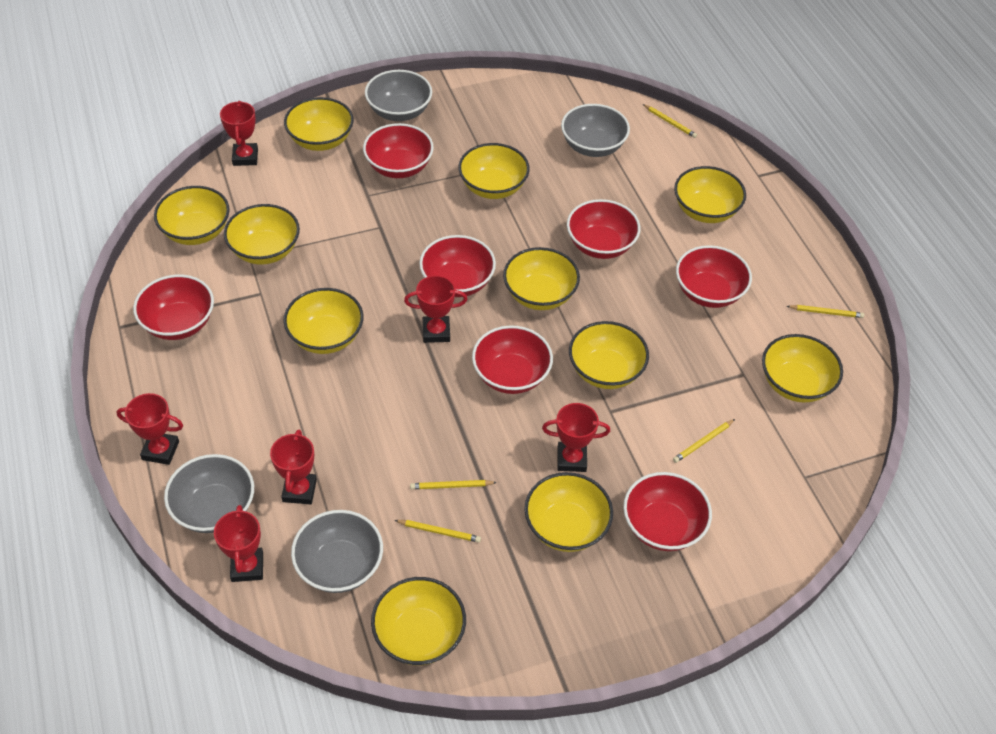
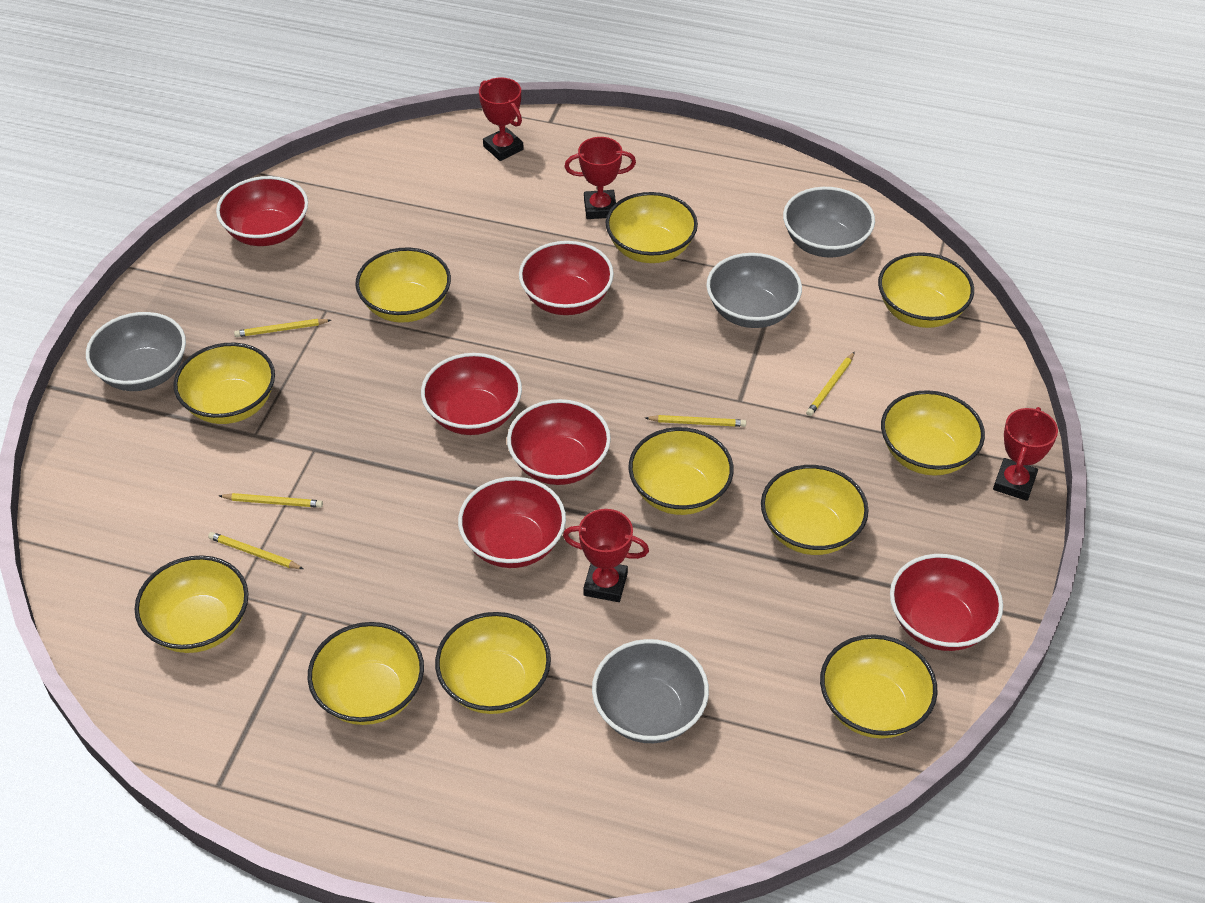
red bowl: [133,275,214,340] [363,123,434,178] [419,235,496,297] [472,325,553,394] [567,199,640,259] [623,472,712,551] [676,245,752,308] = 7 -> [216,176,308,246] [421,353,522,435] [458,477,566,568] [507,399,611,485] [519,241,614,315] [890,554,1003,651] = 6
red trophy: [116,393,183,465] [214,505,263,582] [220,101,258,166] [270,430,317,504] [404,275,467,343] [542,403,610,472] = 6 -> [479,77,524,161] [563,509,649,602] [565,137,636,219] [993,407,1058,501] = 4

